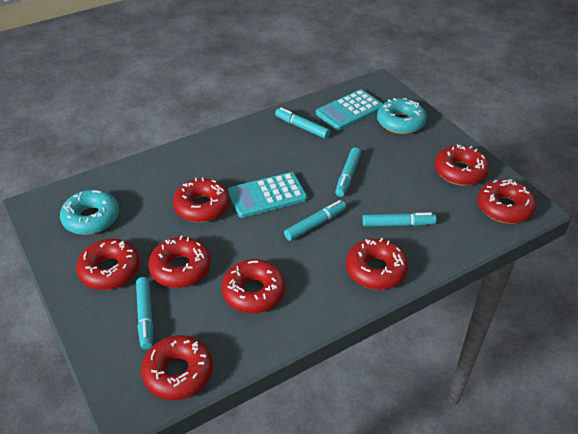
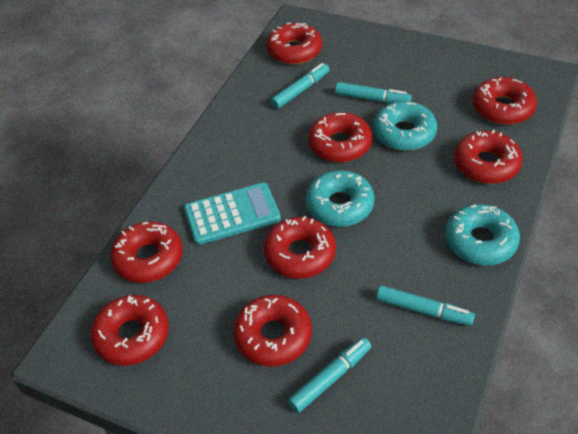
turquoise calculator: [228,172,307,218] [316,89,383,130] = 2 -> [184,182,281,245] = 1
turquoise donut: [60,190,119,235] [377,98,427,134] = 2 -> [306,170,375,227] [373,101,437,151] [445,204,520,266] = 3
turquoise marker: [136,277,153,350] [275,107,330,139] [284,200,346,241] [335,147,361,197] [362,212,436,227] = 5 -> [271,63,329,109] [288,337,371,413] [335,82,412,104] [376,286,475,326] = 4

